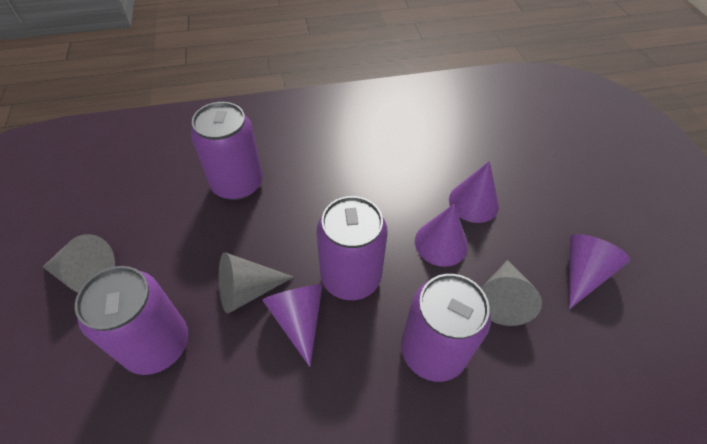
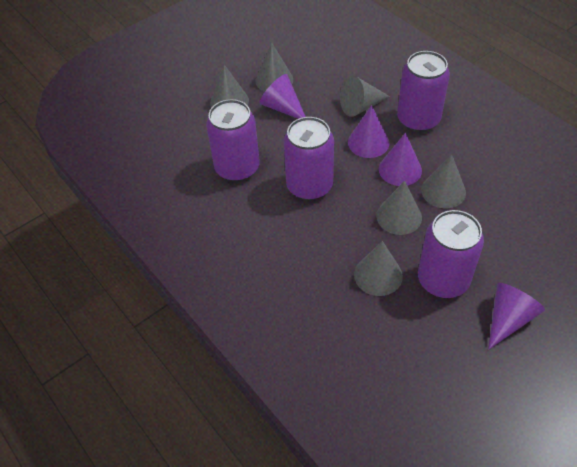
grey cone: [43,234,115,292] [219,252,294,314] [481,260,542,326] = 3 -> [210,64,249,108] [255,43,293,92] [340,75,390,117] [354,241,403,296] [376,181,422,235] [421,154,466,208] = 6

